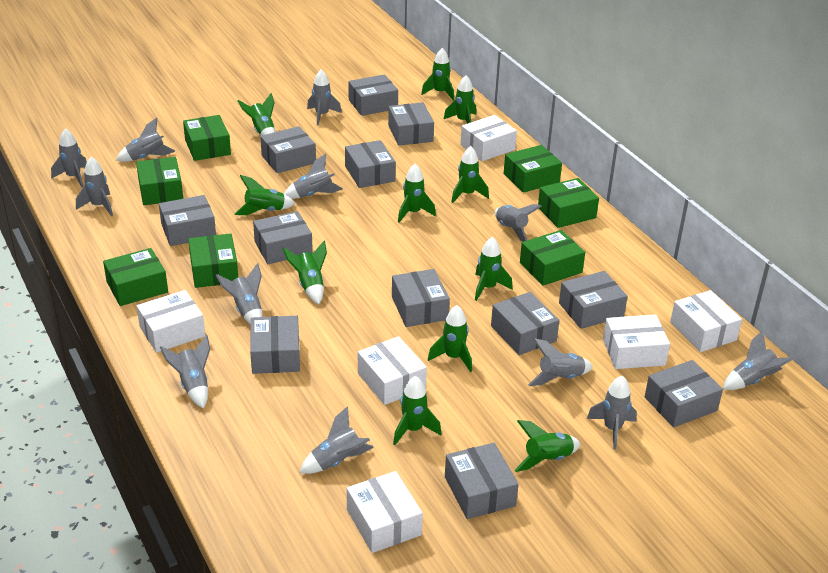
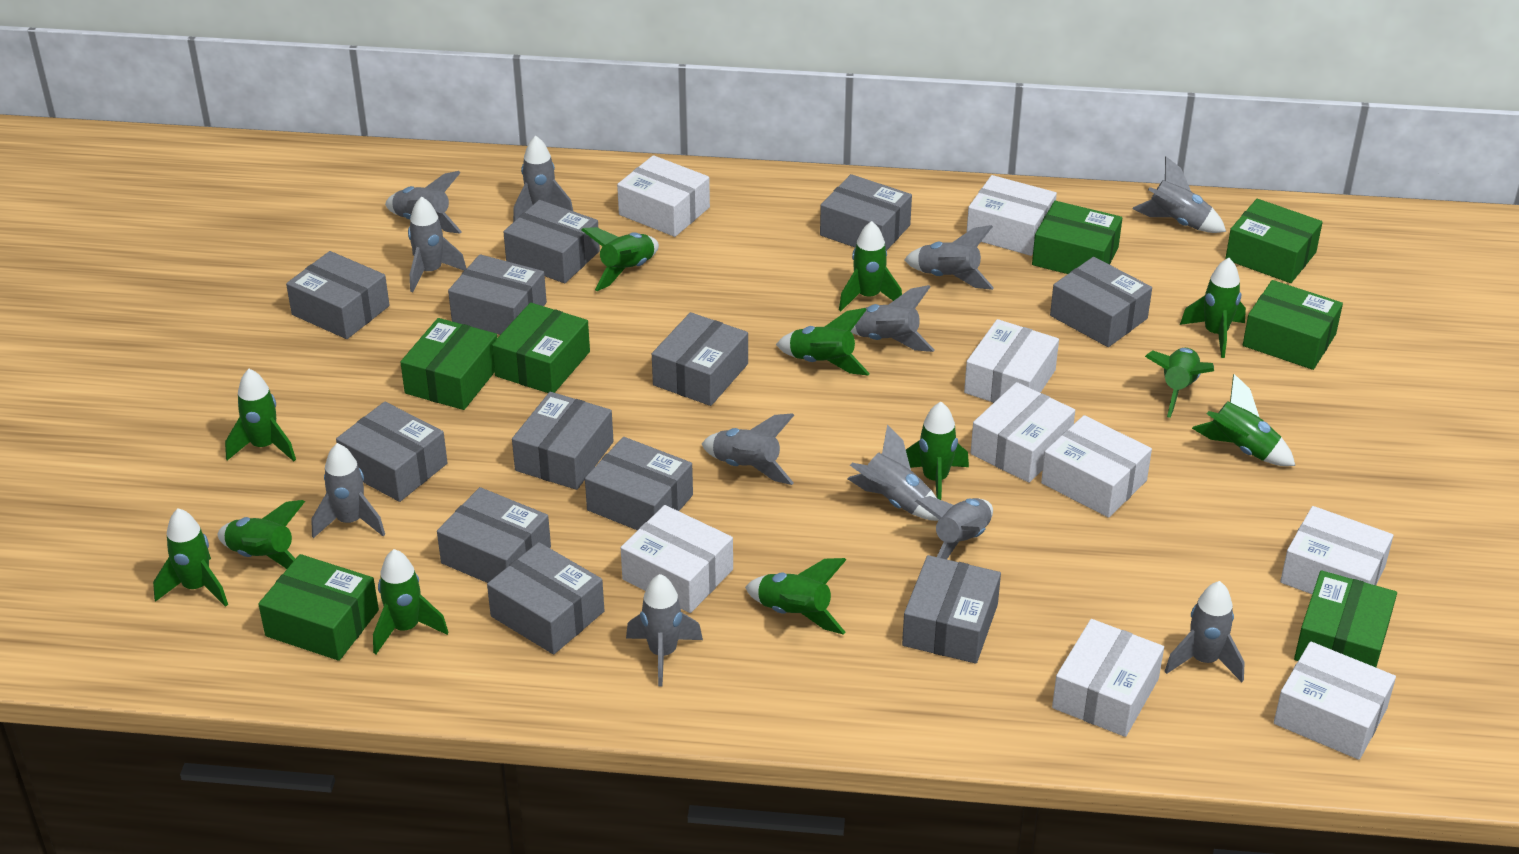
green rocket: [235,175,295,215] [238,93,275,136] [282,241,327,304] [393,376,441,445] [398,164,436,223] [421,48,454,101] [428,305,472,372] [444,75,477,124] [451,146,489,203] [475,237,513,301] [514,420,580,472] = 11 -> [153,508,228,607] [218,500,305,569] [225,369,296,461] [373,549,448,654] [582,227,659,291] [745,558,846,635] [776,308,870,375] [839,221,902,311] [906,402,969,500] [1145,348,1214,418] [1180,258,1246,358] [1192,374,1295,466] = 12
white box: [137,290,205,353] [347,471,423,553] [358,336,427,405] [460,115,517,161] [603,314,670,369] [670,290,742,352] = 6 -> [617,155,710,237] [621,505,733,613] [964,319,1059,403] [966,175,1057,256] [971,382,1075,483] [1041,415,1152,518] [1052,619,1164,737] [1274,641,1396,760] [1280,506,1393,594] = 9

